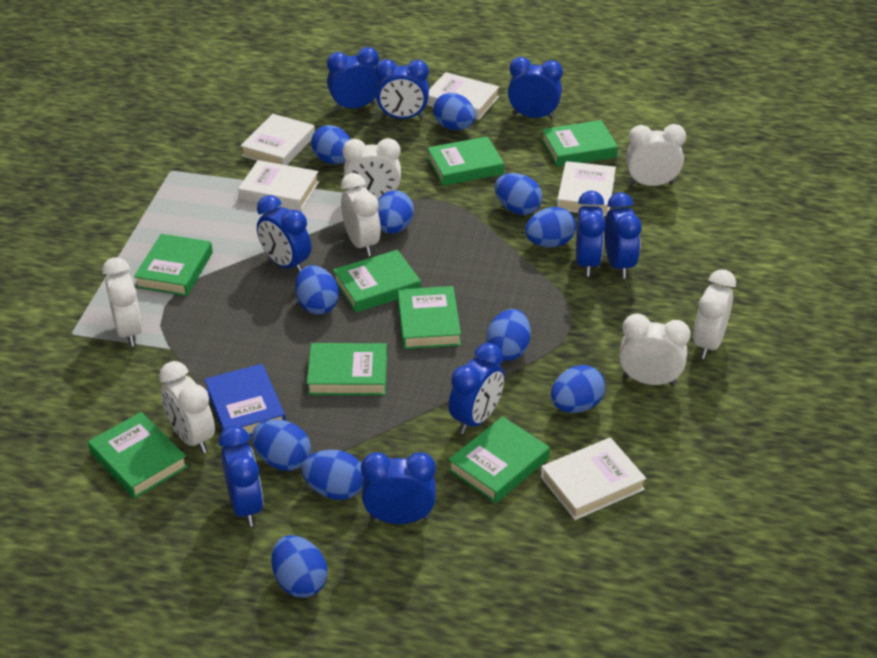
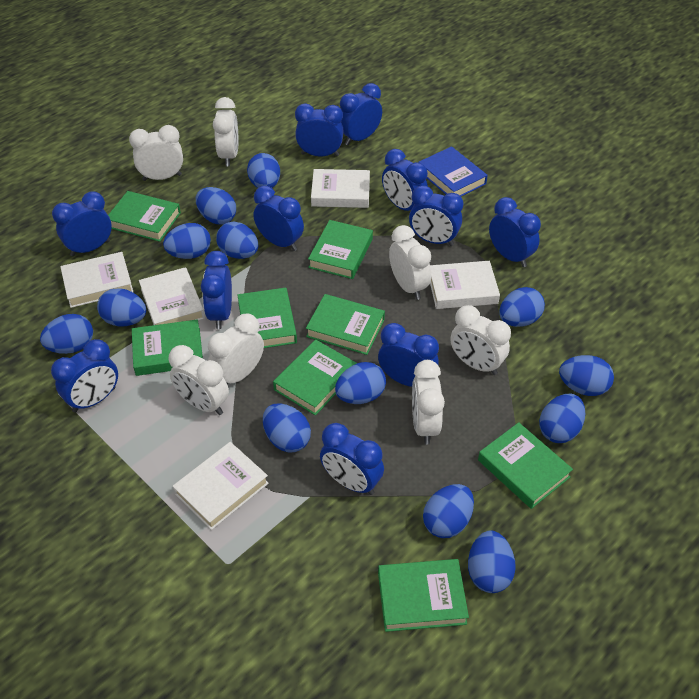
blue clock: [219,426,264,527] [257,195,311,273] [327,47,379,111] [361,452,436,524] [375,59,429,119] [448,343,505,434] [508,57,563,119] [576,191,605,277] [604,192,642,278] = 9 -> [51,339,118,413] [52,192,112,256] [201,251,232,329] [254,186,304,251] [295,103,344,156] [320,423,384,495] [340,83,382,145] [378,323,439,387] [382,149,428,211] [409,185,463,246] [489,197,541,267] = 11
blue egg: [252,420,311,471] [271,535,327,598] [295,265,339,314] [301,450,364,500] [311,125,350,164] [378,191,414,234] [433,93,476,130] [486,309,531,361] [495,173,542,215] [525,207,576,247] [551,365,605,413] = 11 -> [40,314,93,354] [97,288,146,327] [163,223,211,259] [196,187,236,225] [216,222,258,259] [247,153,280,188] [263,404,311,453] [335,362,386,404] [423,484,474,538] [468,530,516,593] [499,287,545,327] [539,394,585,443] [559,355,614,396] = 13

